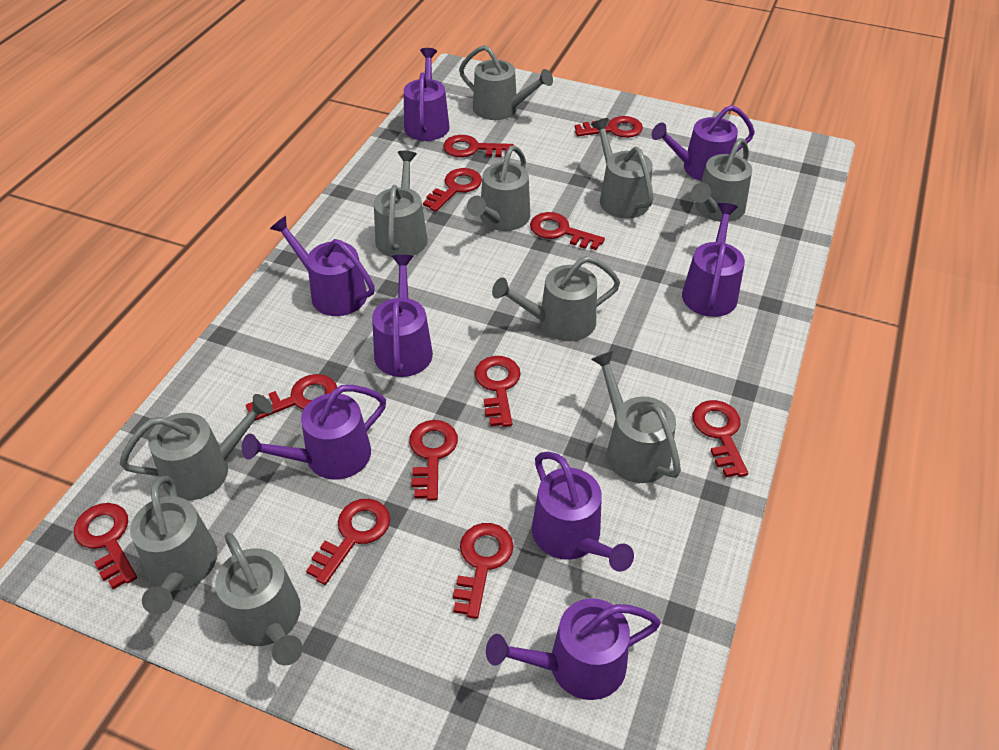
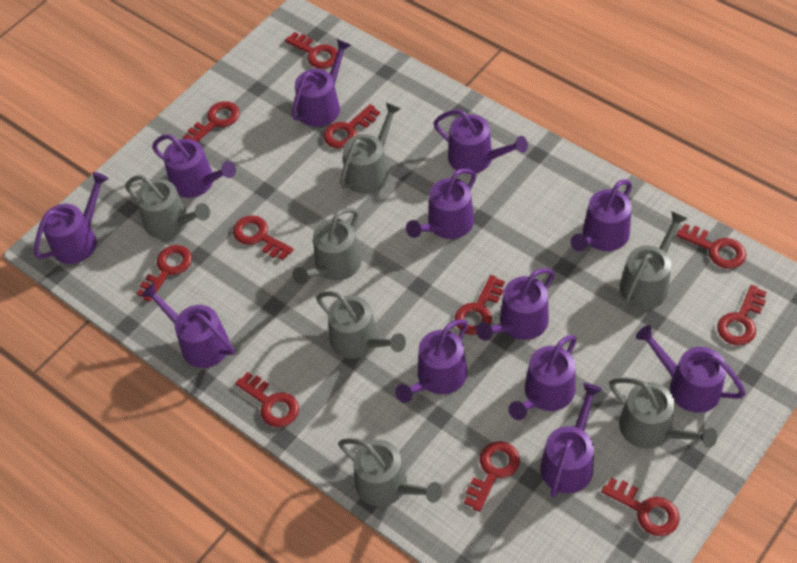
grey watering can: [120,394,273,501] [130,476,217,615] [215,533,303,666] [374,151,428,257] [459,45,553,120] [467,146,530,231] [492,256,620,341] [591,118,653,219] [591,351,681,483] [691,138,752,222] = 10 -> [125,175,210,239] [292,208,362,285] [316,291,406,359] [338,438,442,506] [340,103,401,194] [609,378,717,449] [619,211,688,309] = 7
purple watering can: [242,385,386,480] [270,216,375,316] [372,255,433,377] [404,48,450,141] [486,598,661,700] [532,452,634,572] [651,105,755,181] [682,203,745,317] = 8 -> [34,172,109,264] [141,283,234,368] [152,134,236,198] [292,39,351,127] [395,319,468,403] [406,168,476,239] [433,109,528,174] [476,268,555,341] [509,335,577,420] [540,383,602,498] [570,179,632,252] [636,325,746,413] = 12

